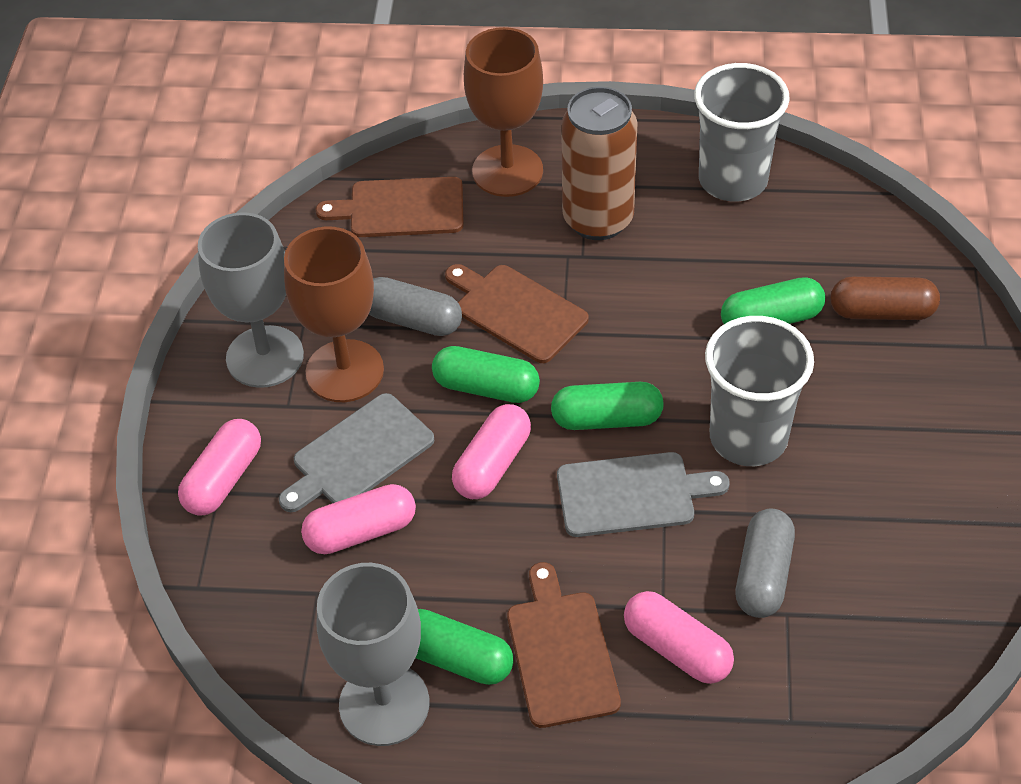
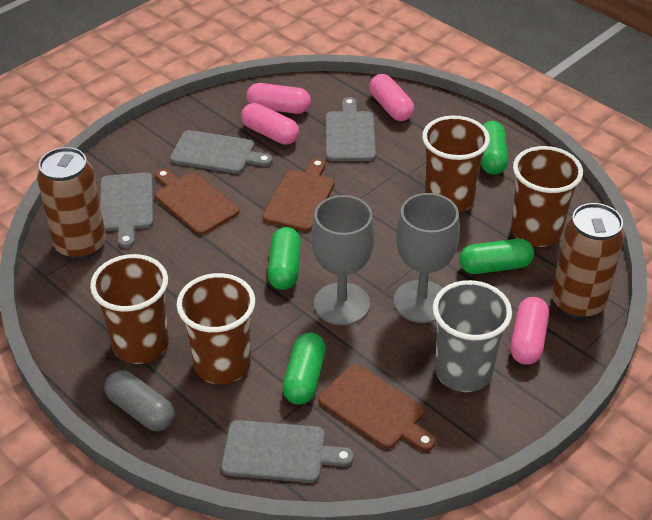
brown can: [561,87,638,240] = 1 -> [37,147,106,260] [551,203,625,319] = 2
brown capsule: [831,276,940,320] = 1 -> none = 0
brown cup: none = 0 -> [90,254,169,364] [176,273,255,384] [422,115,490,213] [511,146,583,247] = 4
brown goblet: [284,226,384,402] [464,27,543,197] = 2 -> none = 0
grey capsule: [369,277,462,336] [736,508,795,618] = 2 -> [104,370,175,431] = 1
grey cup: [694,63,790,202] [705,316,814,466] = 2 -> [433,280,512,392] = 1
grey cutting board: [279,393,435,512] [557,452,729,537] = 2 -> [100,172,153,248] [170,130,273,174] [221,420,354,483] [326,97,376,161] = 4

